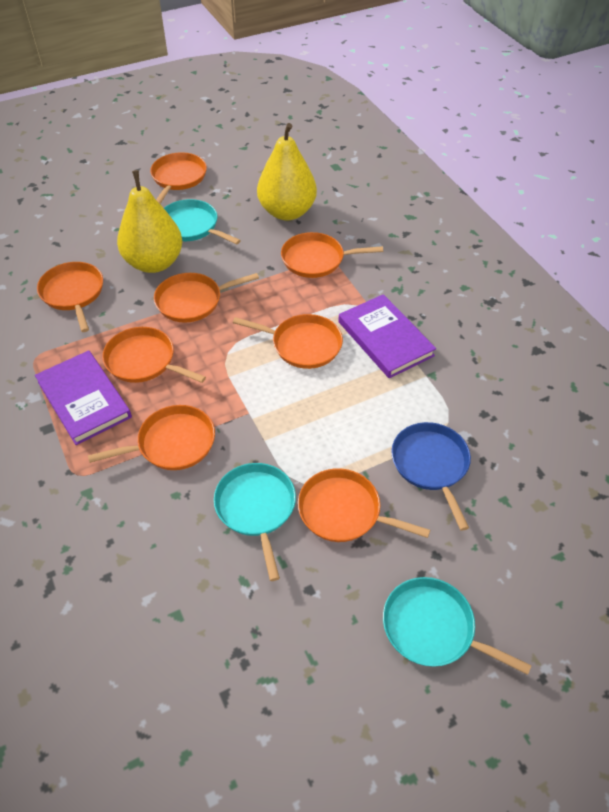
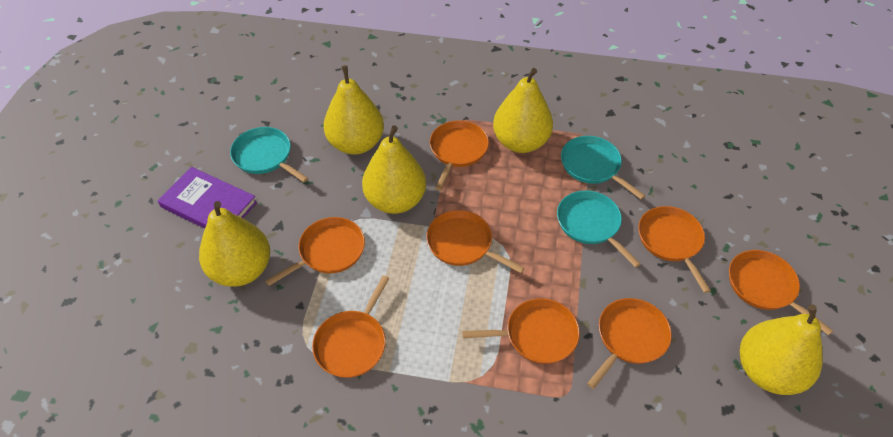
blue pan: [391,422,471,531] = 1 -> none = 0
purple book: [35,350,132,445] [338,294,436,378] = 2 -> [158,167,257,229] = 1
yellow pear: [117,170,182,273] [257,123,317,220] = 2 -> [199,201,270,287] [324,65,384,155] [362,125,426,214] [493,68,553,153] [740,304,822,395] = 5

